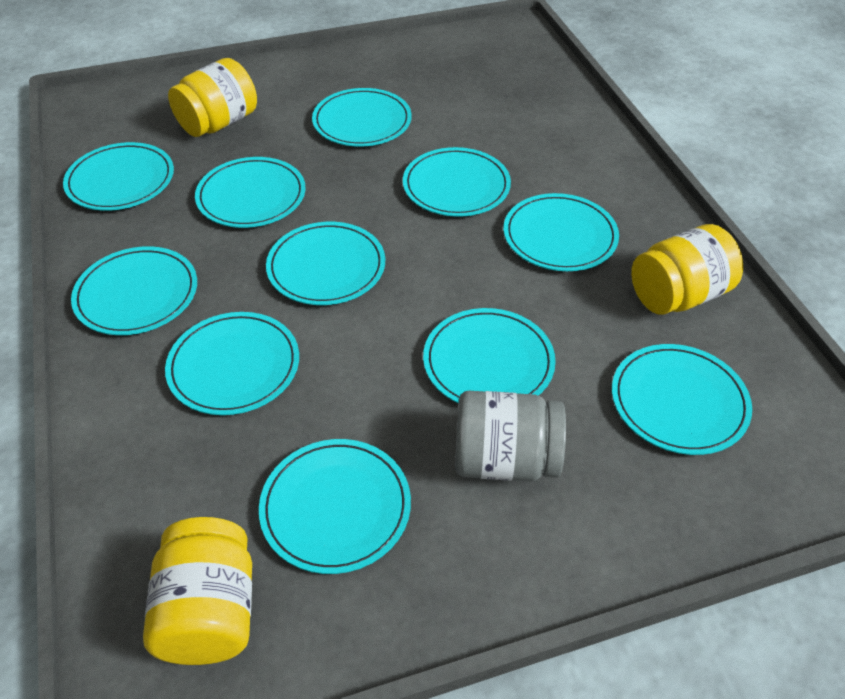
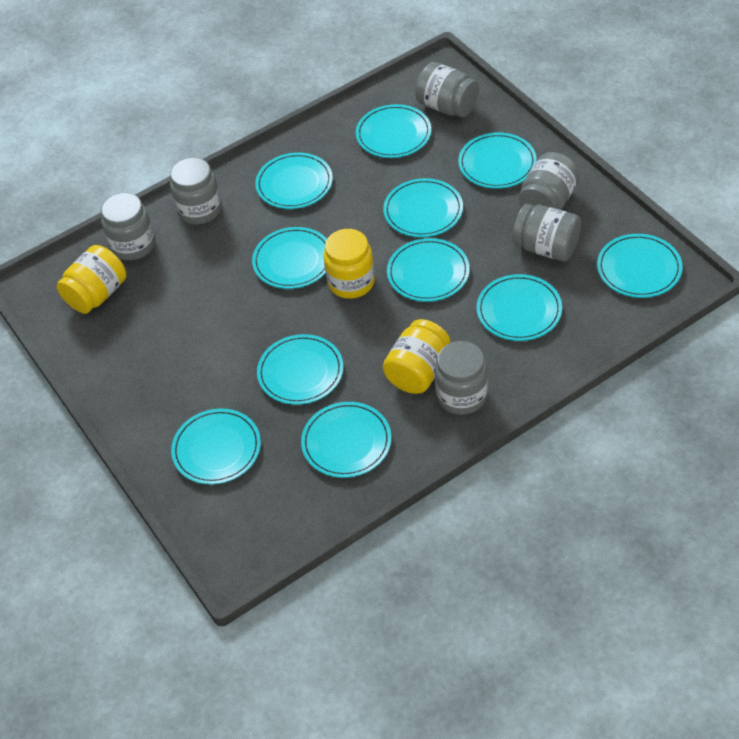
grey jar: [455,391,566,481] = 1 -> [101,193,155,260] [170,157,222,225] [415,62,479,117] [435,341,488,415] [513,204,581,261] [519,152,580,210] = 6

